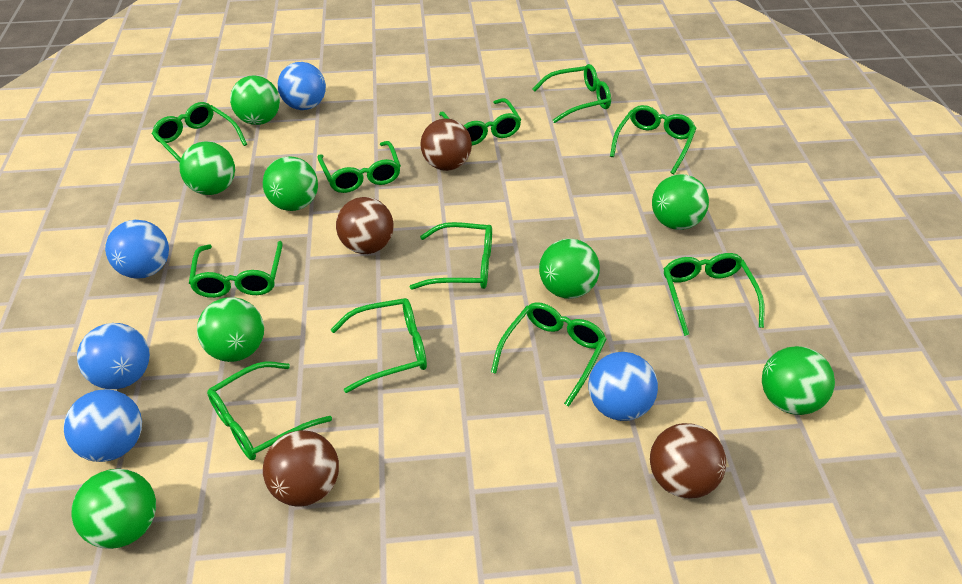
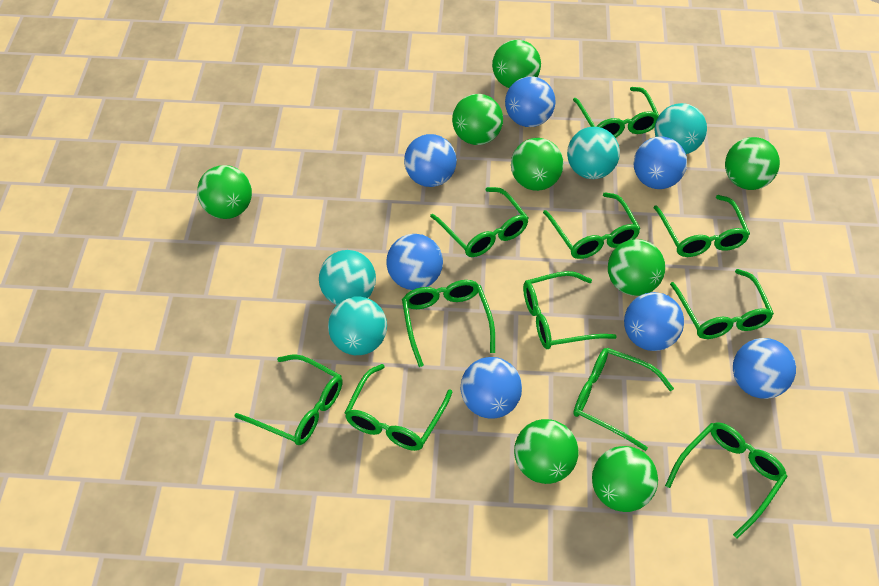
blue ball: [64,389,142,462] [77,323,150,389] [105,220,169,279] [278,62,326,110] [588,352,658,421] = 5 -> [386,234,443,290] [404,134,457,187] [461,357,522,419] [505,77,555,127] [624,292,684,351] [633,136,687,189] [733,338,796,399] = 7
brown ball: [263,430,339,506] [336,197,394,254] [420,118,472,171] [650,423,726,499] = 4 -> none = 0
turquoise ball: none = 0 -> [319,250,376,305] [328,297,387,355] [567,127,620,179] [655,103,707,154] = 4

